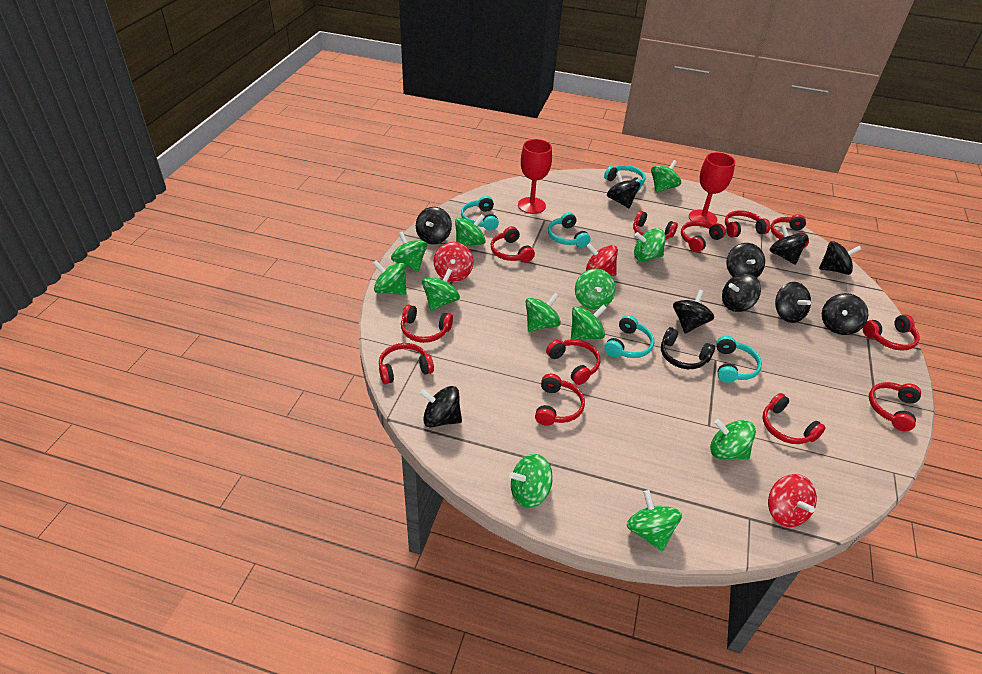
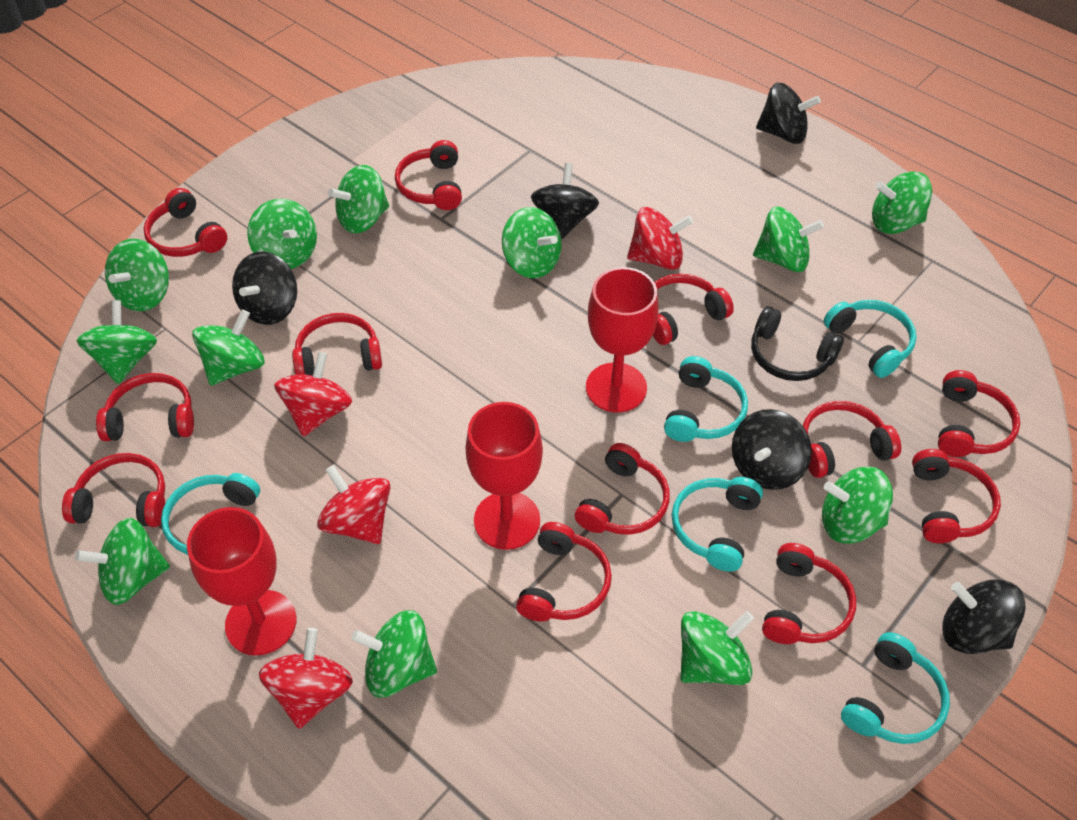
black spinning top: [416,207,452,245] [420,386,462,428] [607,172,640,208] [673,290,714,333] [722,273,761,312] [726,243,765,278] [770,225,808,265] [775,282,811,323] [819,241,861,275] [822,293,868,335] = 10 -> [232,252,297,325] [531,163,599,239] [732,409,812,490] [756,83,821,144] [942,580,1026,654] = 5
red goblet: [518,139,552,214] [689,152,735,225] = 2 -> [187,507,296,656] [466,402,543,550] [586,267,658,413] = 3
red spinning top: [434,242,474,282] [586,243,618,276] [768,474,817,527] = 3 -> [259,628,353,729] [274,352,352,437] [317,465,391,544] [627,207,693,270] = 4

